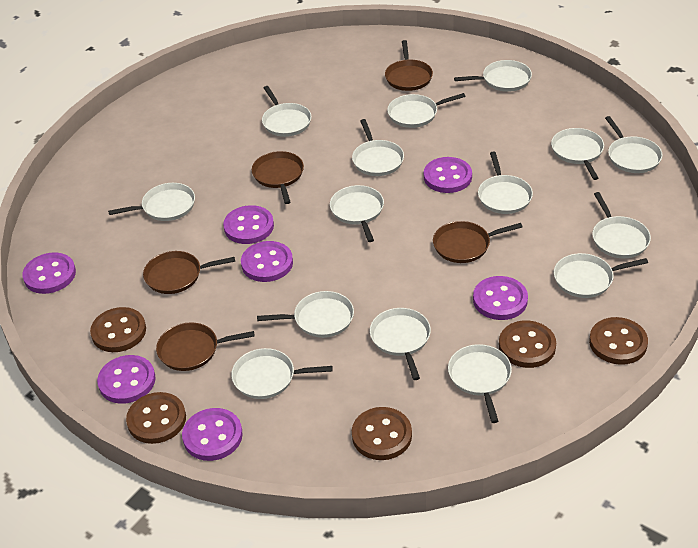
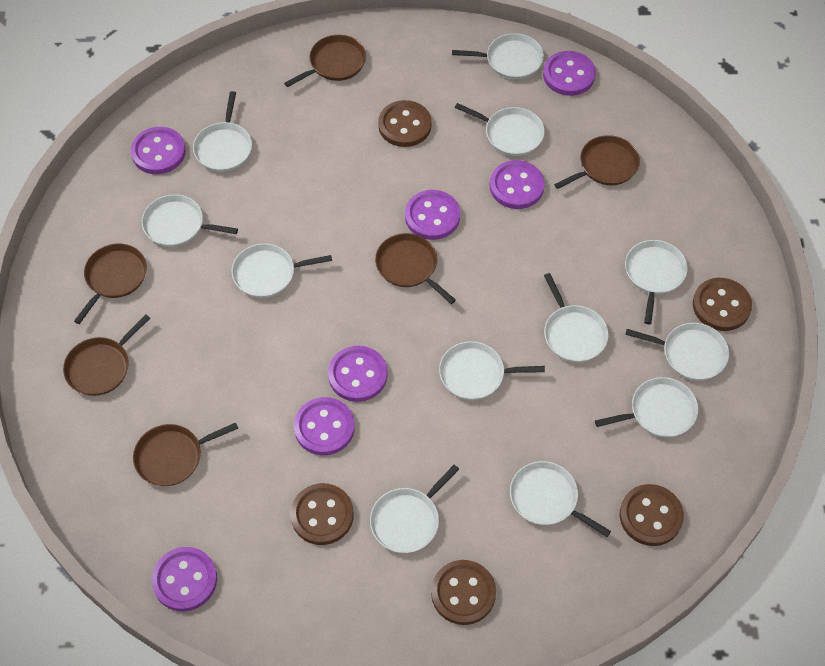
brown pan: [143,251,235,294] [156,322,255,371] [252,151,304,204] [385,40,433,91] [433,221,522,263] = 5 -> [63,314,150,396] [74,244,147,324] [133,423,239,486] [284,35,366,87] [375,233,456,304] [554,135,640,189] = 6
white pan: [108,183,195,221] [231,348,333,399] [257,291,354,338] [262,86,311,137] [330,185,384,242] [352,119,404,176] [370,308,431,380] [387,93,465,128] [448,344,512,423] [454,60,532,92] [478,151,533,214] [551,128,604,180] [554,253,648,298] [592,192,651,258] [605,116,663,173] = 15 -> [142,194,238,247] [193,91,252,172] [232,243,332,298] [370,465,459,553] [439,341,545,400] [452,33,544,79] [455,103,545,156] [510,461,611,537] [544,273,608,362] [595,377,698,437] [625,240,688,324] [625,323,729,380] = 12

